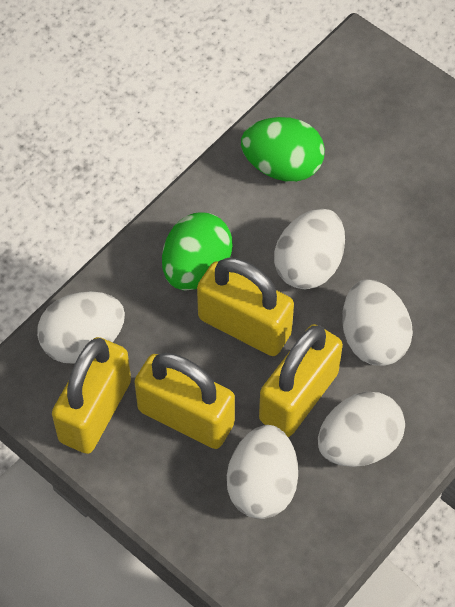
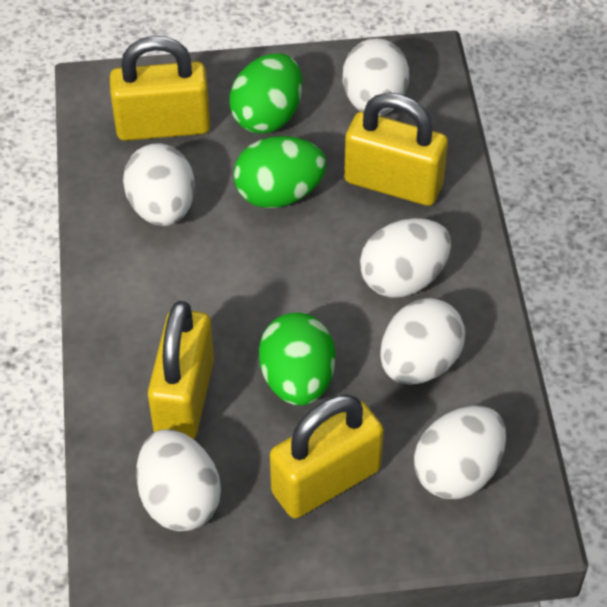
green egg: [162,212,233,291] [241,117,325,182] = 2 -> [229,53,302,134] [234,136,326,208] [259,312,335,406] = 3
white egg: [37,291,125,364] [227,425,298,519] [274,209,345,289] [318,392,405,467] [342,279,413,366] = 5 -> [123,143,195,226] [136,429,221,531] [343,38,409,116] [360,218,451,298] [380,298,465,384] [414,406,506,499] = 6

